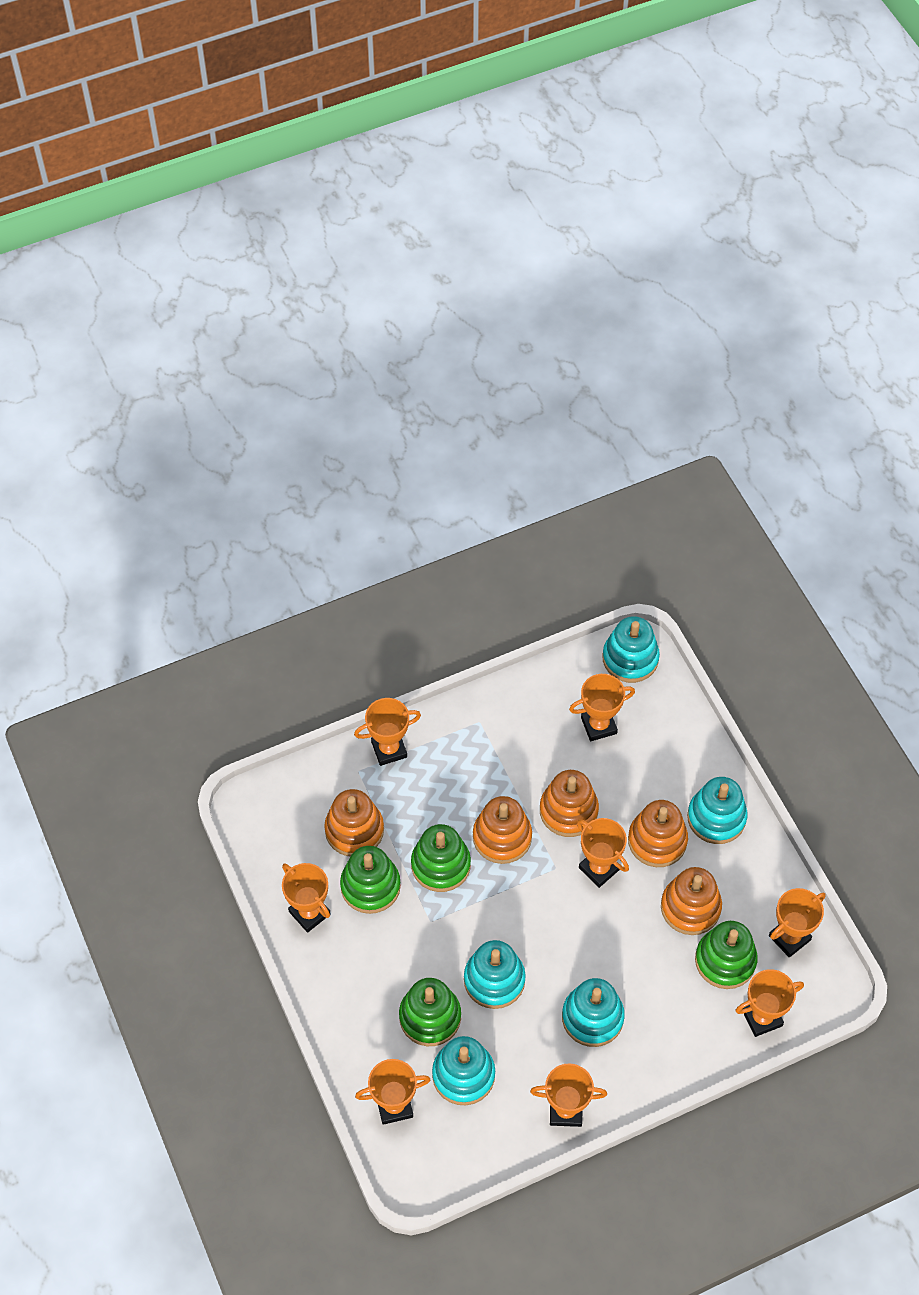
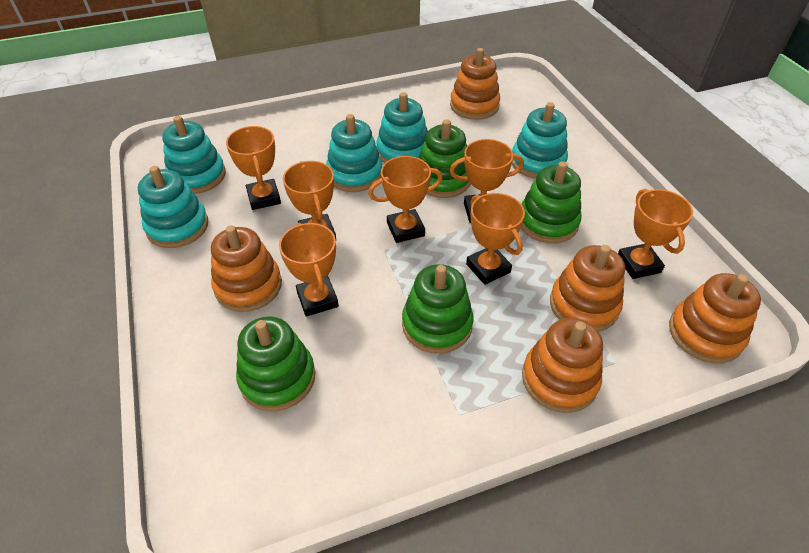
orange trophy: [282,863,331,933] [354,698,421,766] [355,1059,430,1125] [530,1063,607,1127] [569,674,635,741] [577,818,629,888] [735,969,804,1037] [769,888,826,958] = 8 -> [226,126,281,210] [279,223,339,317] [283,161,336,239] [368,156,443,243] [450,139,524,223] [466,193,525,285] [618,189,693,279] = 7

